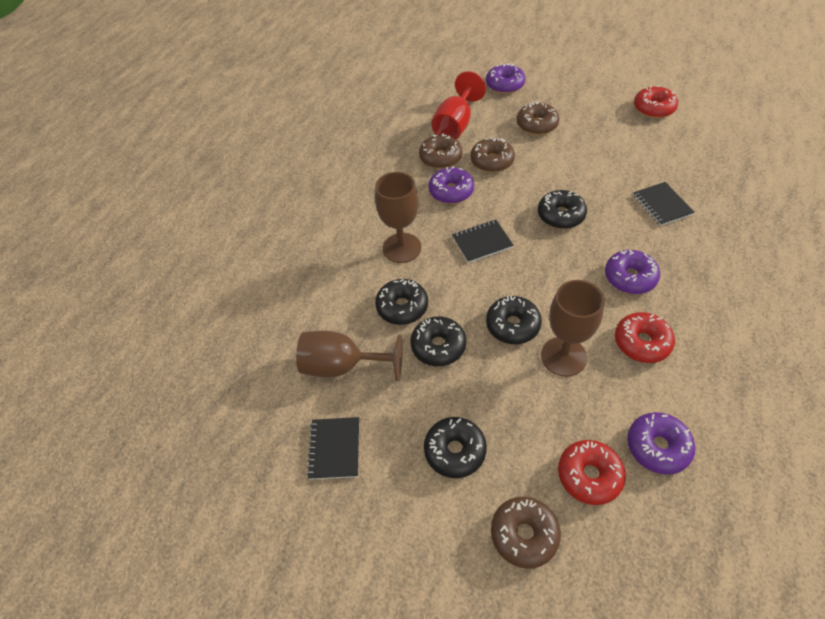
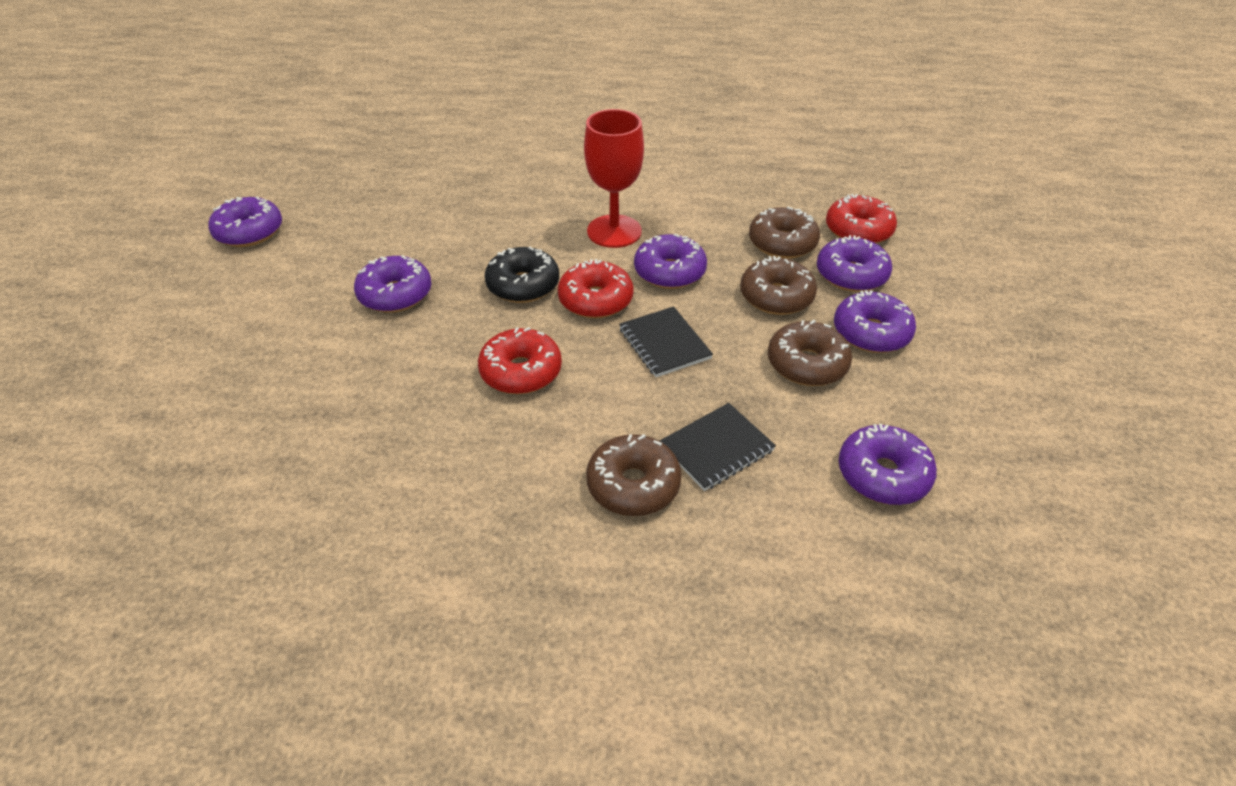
black donut: [375,279,428,325] [411,316,466,366] [424,417,487,478] [486,296,542,344] [538,190,587,229] = 5 -> [485,246,559,303] = 1
black notebook: [307,417,359,480] [452,220,514,263] [633,182,695,226] = 3 -> [619,307,713,377] [660,403,776,491] = 2
brown goblet: [296,331,403,381] [375,172,421,263] [541,280,605,377] = 3 -> none = 0
purple donut: [429,166,474,204] [486,63,525,94] [605,250,660,294] [627,412,695,475] = 4 -> [208,197,282,247] [354,255,431,313] [634,234,707,289] [817,235,892,292] [834,290,916,353] [839,424,937,505] = 6

